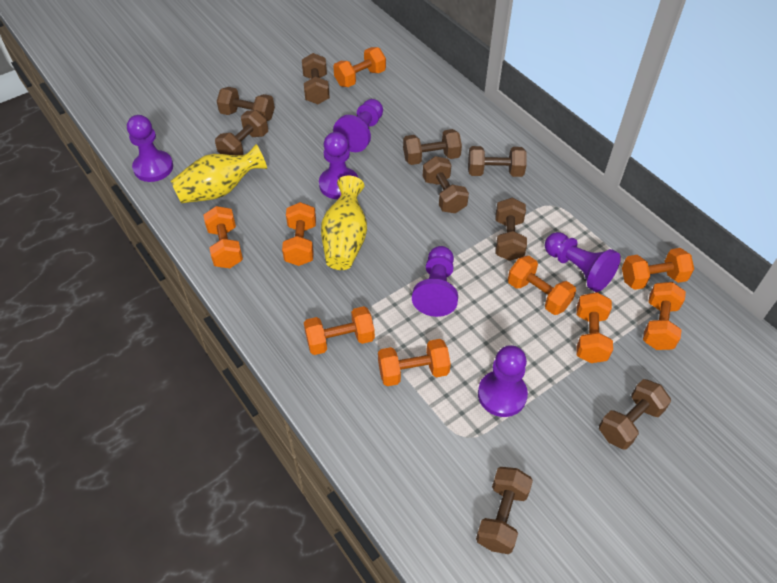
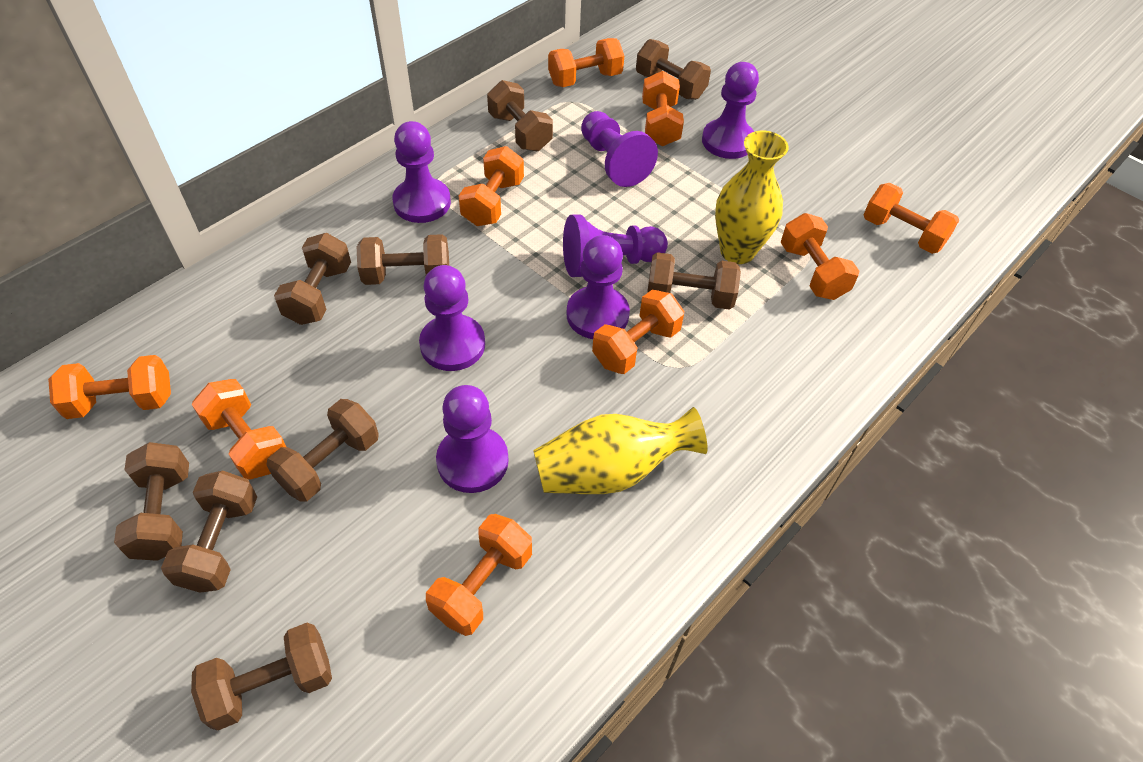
purple pawn: [127,115,173,182] [319,132,358,199] [333,99,383,152] [412,246,458,317] [478,345,528,417] [545,232,621,292] = 6 -> [392,121,451,223] [419,265,485,371] [436,385,509,493] [563,215,668,277] [566,235,630,339] [581,111,658,187] [702,62,759,159] = 7

